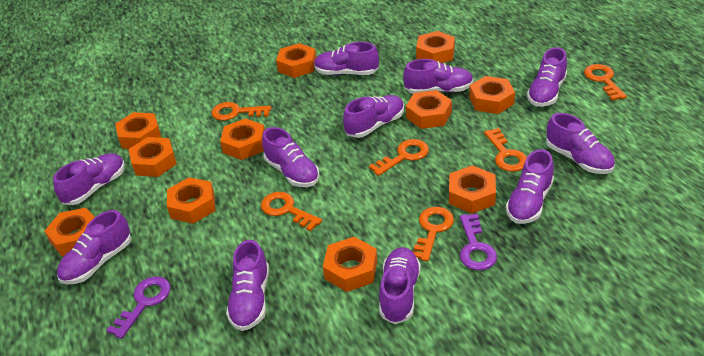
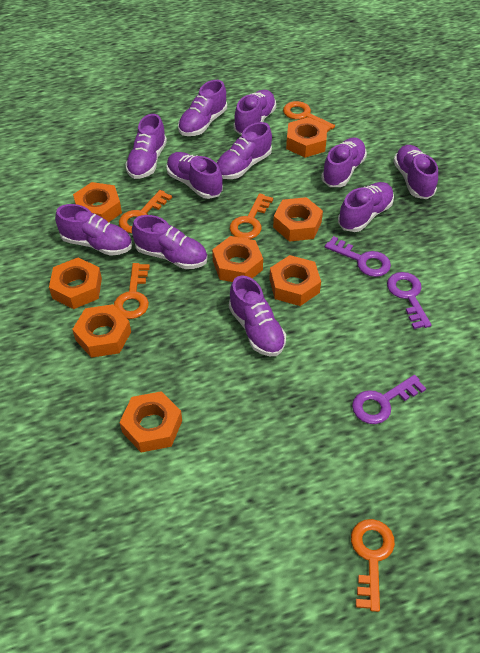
orange key: [211,102,271,121] [261,192,322,231] [369,139,429,176] [413,207,454,261] [484,128,527,172] [584,64,627,101] = 6 -> [114,263,150,319] [119,190,172,233] [230,193,273,239] [283,101,335,132] [351,519,395,612] = 5
orange nut: [44,208,95,256] [115,112,161,149] [128,137,177,177] [167,177,215,224] [220,118,265,160] [276,43,316,78] [323,237,377,292] [406,90,452,129] [416,31,455,63] [449,165,496,214] [469,76,515,114] = 11 -> [49,258,102,309] [72,304,131,358] [73,182,122,222] [119,391,182,453] [212,236,263,282] [269,255,321,306] [273,197,323,242] [286,117,327,158] = 8
purple key: [106,276,171,339] [460,214,497,270] = 2 -> [325,236,391,277] [352,375,426,424] [387,272,431,329] = 3

